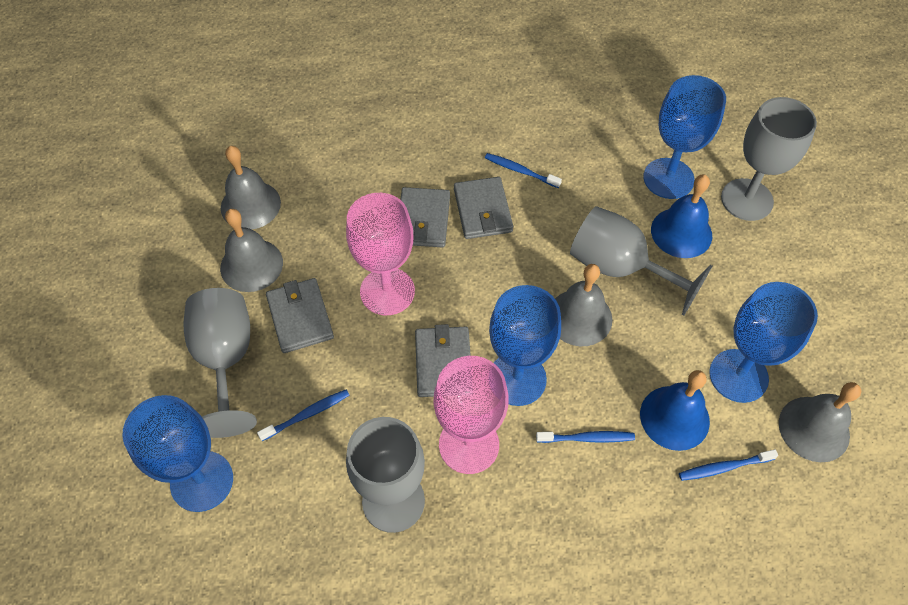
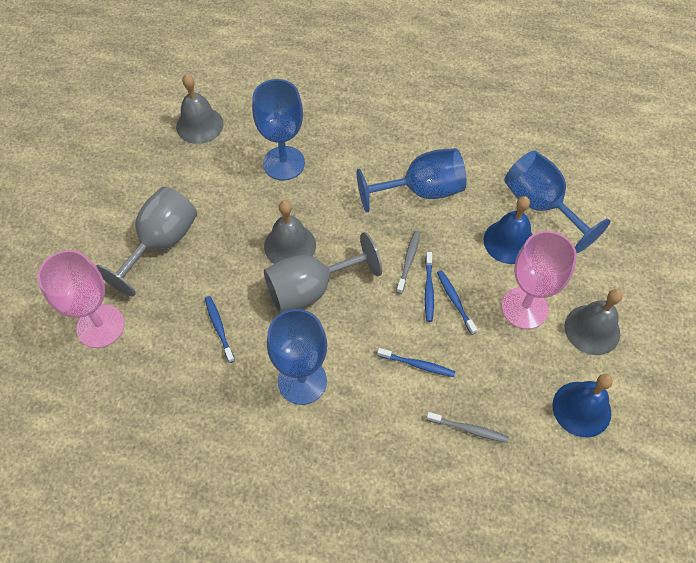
grey bell: [220,209,283,292] [221,146,281,229] [555,264,613,346] [779,382,861,462] = 4 -> [176,74,224,144] [264,201,316,264] [565,289,622,355] = 3
grey goblet: [183,288,257,438] [346,417,425,533] [570,206,712,315] [721,97,817,221] = 4 -> [96,187,197,297] [264,232,382,313] = 2
grey toothbrush: none = 0 -> [396,231,420,294] [426,412,509,443] = 2
grey wallet: [266,278,334,353] [400,187,450,247] [415,324,471,397] [454,177,513,239] = 4 -> none = 0

